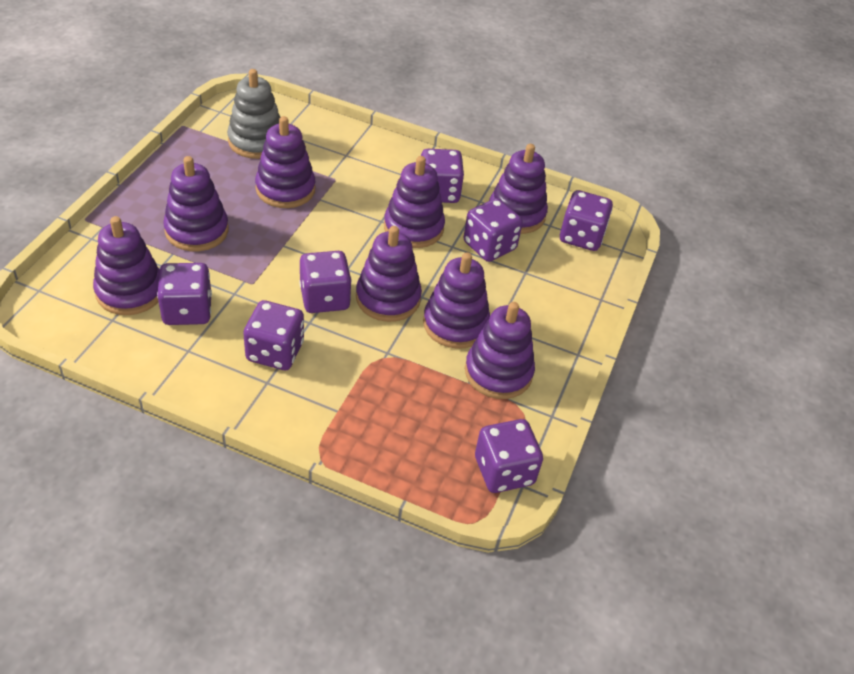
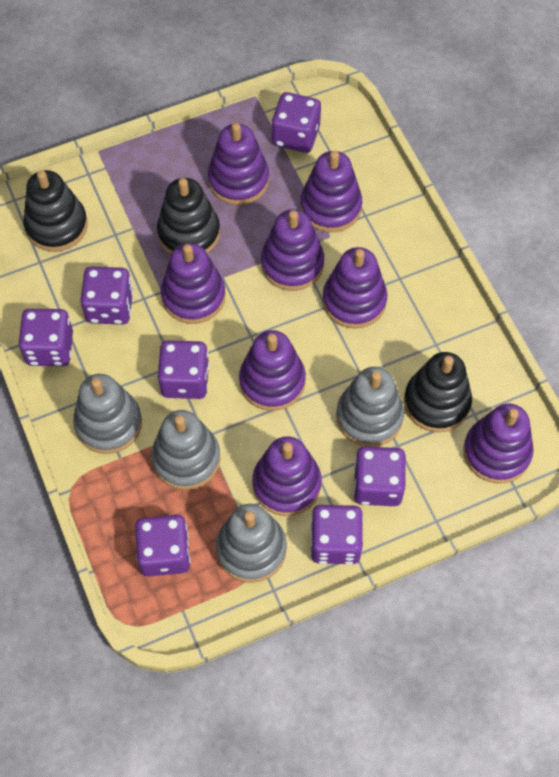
black stacking toy: none = 0 -> [23,170,88,252] [157,178,220,254] [404,352,472,432] = 3
grey stacking toy: [227,69,280,159] = 1 -> [73,374,142,454] [151,410,221,490] [216,504,287,583] [336,367,404,447] = 4

